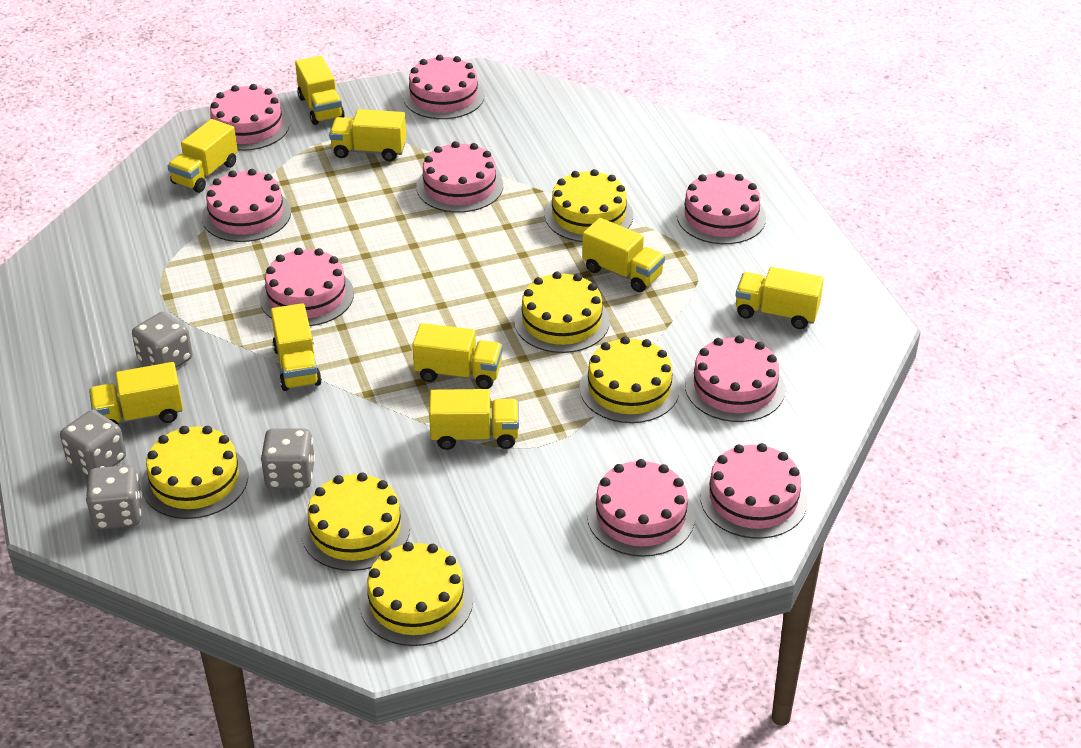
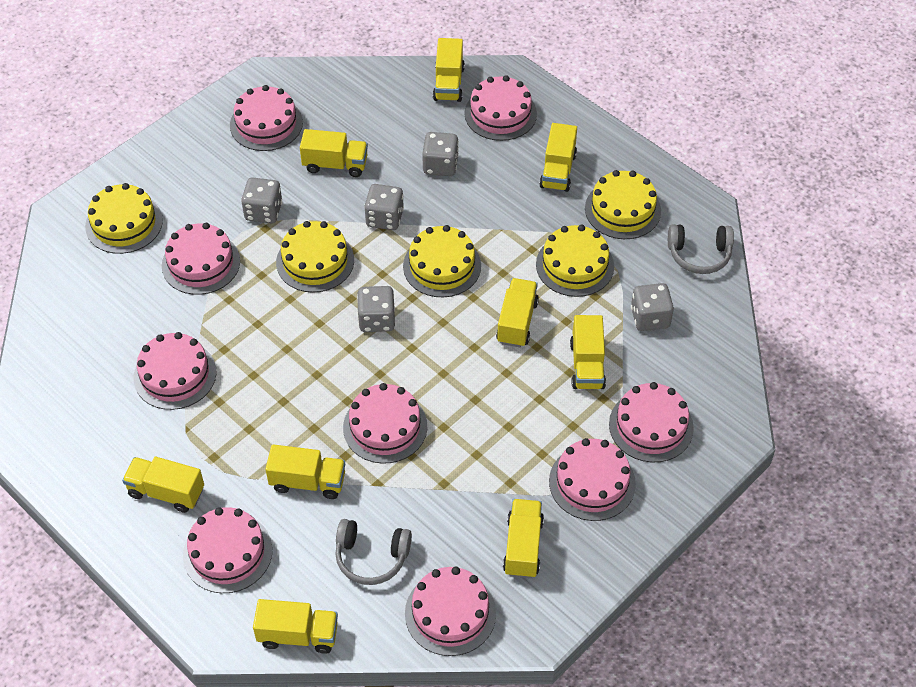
grey dice: [60,410,126,476] [86,465,142,530] [132,312,192,368] [261,428,315,489] = 4 -> [241,177,282,223] [357,286,395,332] [364,184,404,230] [422,132,459,176] [631,283,674,331] = 5
grey headphones: none = 0 -> [335,519,412,585] [668,224,734,274] = 2
yellow cake: [141,426,248,519] [301,473,410,571] [360,542,473,646] [514,271,610,353] [545,169,633,242] [579,336,679,423] = 6 -> [85,183,163,254] [276,221,354,293] [403,225,481,297] [536,225,614,297] [585,170,661,239] = 5

